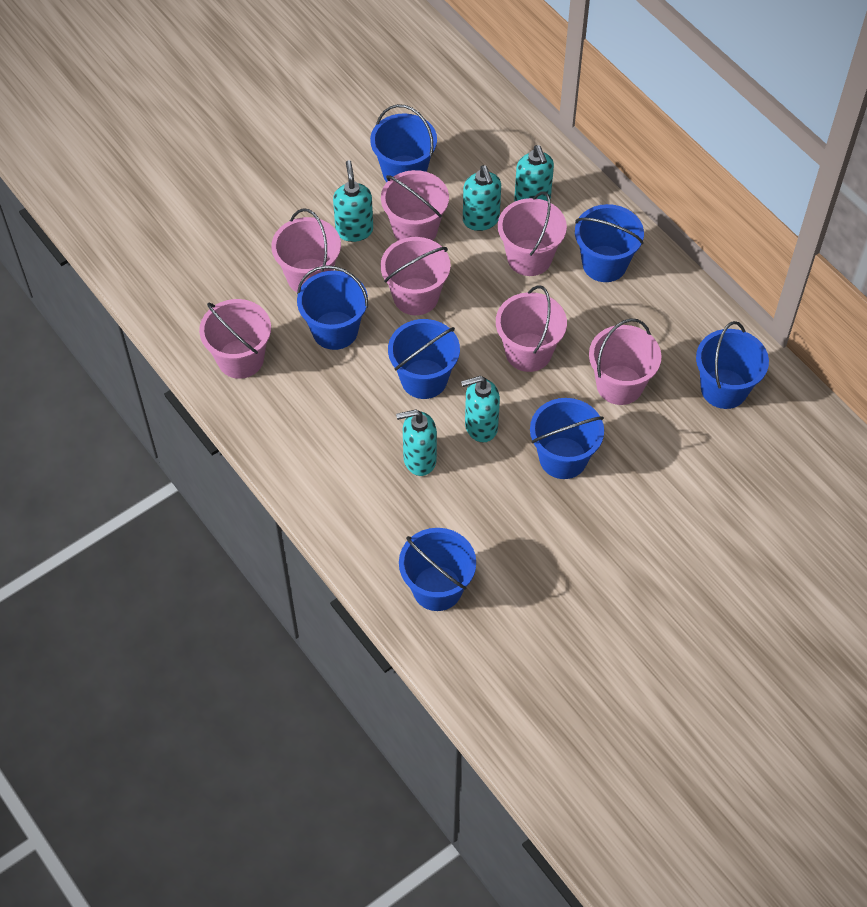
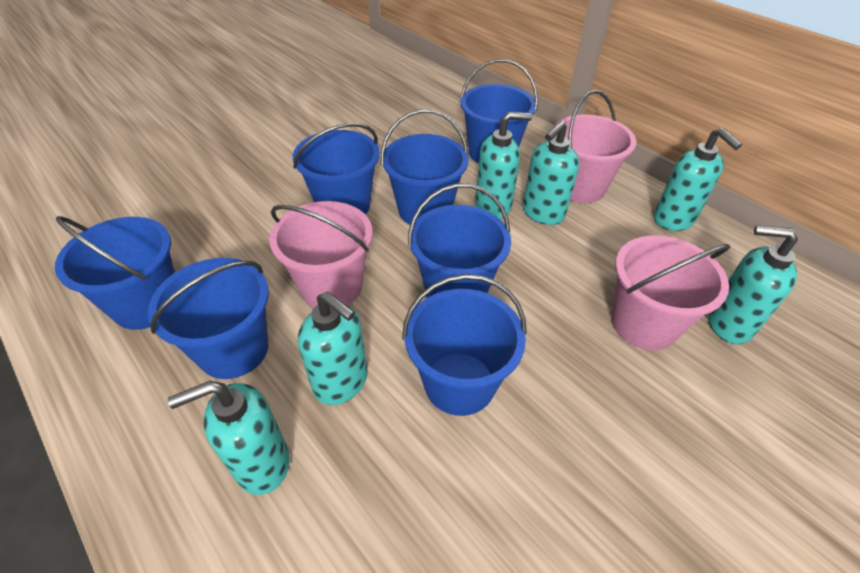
pink bucket: [199,299,271,379] [271,208,341,292] [381,170,449,241] [381,237,451,315] [496,285,567,372] [498,191,567,276] [589,318,661,405] = 7 -> [269,201,373,307] [556,90,636,204] [611,235,731,350] = 3
turquoise soap dispenser: [333,160,373,242] [396,410,437,476] [461,376,500,442] [463,165,501,231] [514,145,554,201] = 5 -> [168,381,290,495] [298,292,368,405] [475,112,532,219] [523,121,579,225] [654,128,742,231] [708,225,798,344] = 6

